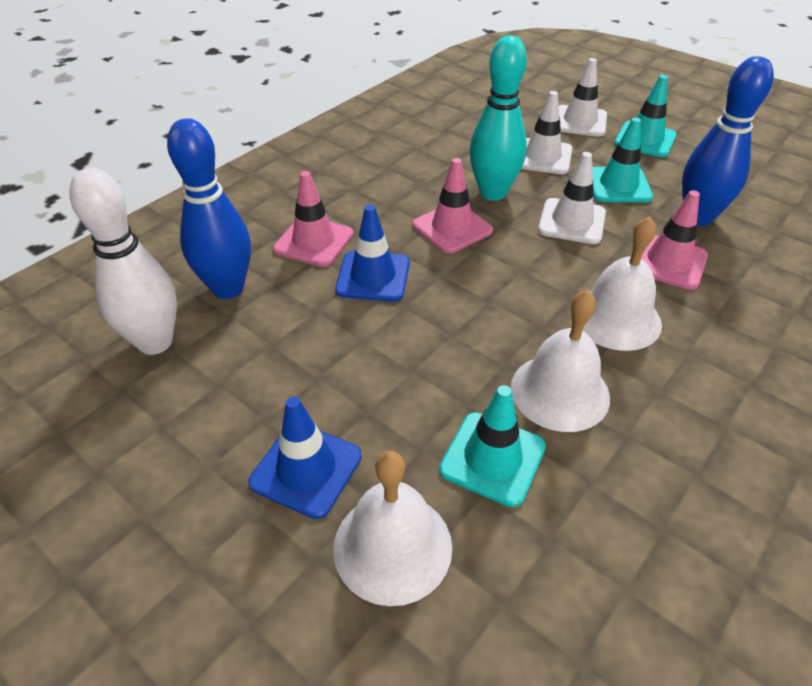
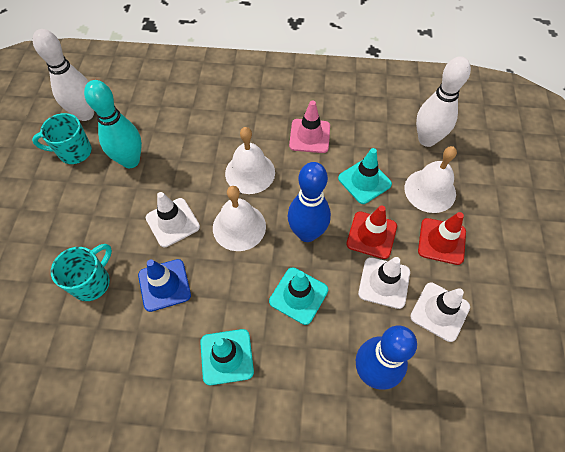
blue traffic cone: [249,396,362,519] [335,205,409,302] = 2 -> [138,259,191,312] = 1
pink traffic cone: [273,171,353,267] [413,158,493,253] [641,190,708,290] = 3 -> [289,101,330,153] = 1
red traffic cone: none = 0 -> [346,205,397,259] [418,212,466,265] = 2
turquoise mug: none = 0 -> [32,113,92,164] [51,244,112,301] = 2
white bowling pin: [69,168,177,355] = 1 -> [33,29,94,121] [416,56,471,147] = 2

